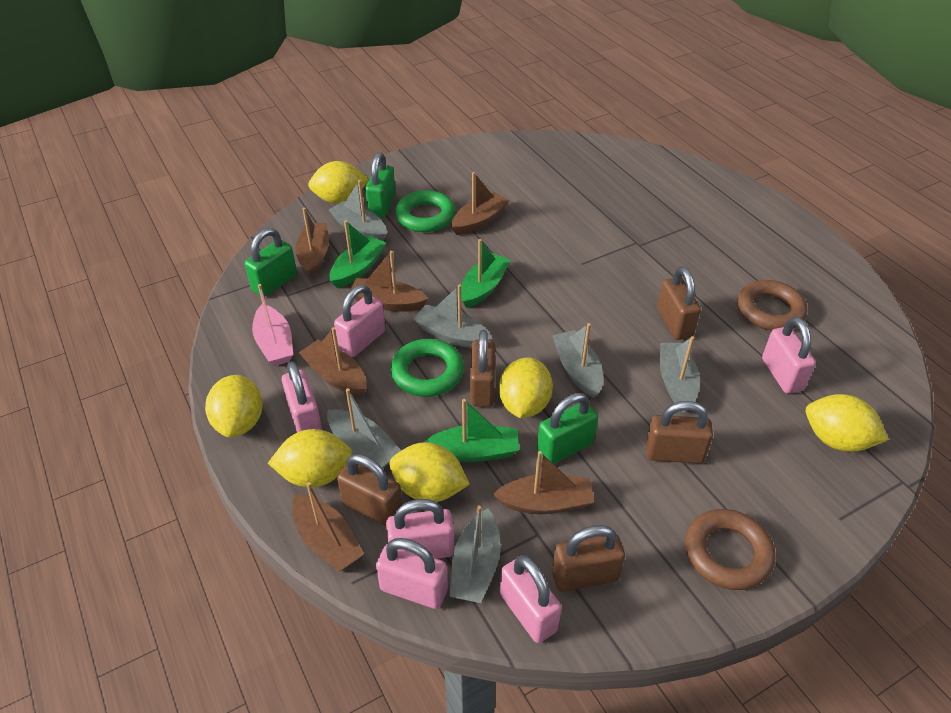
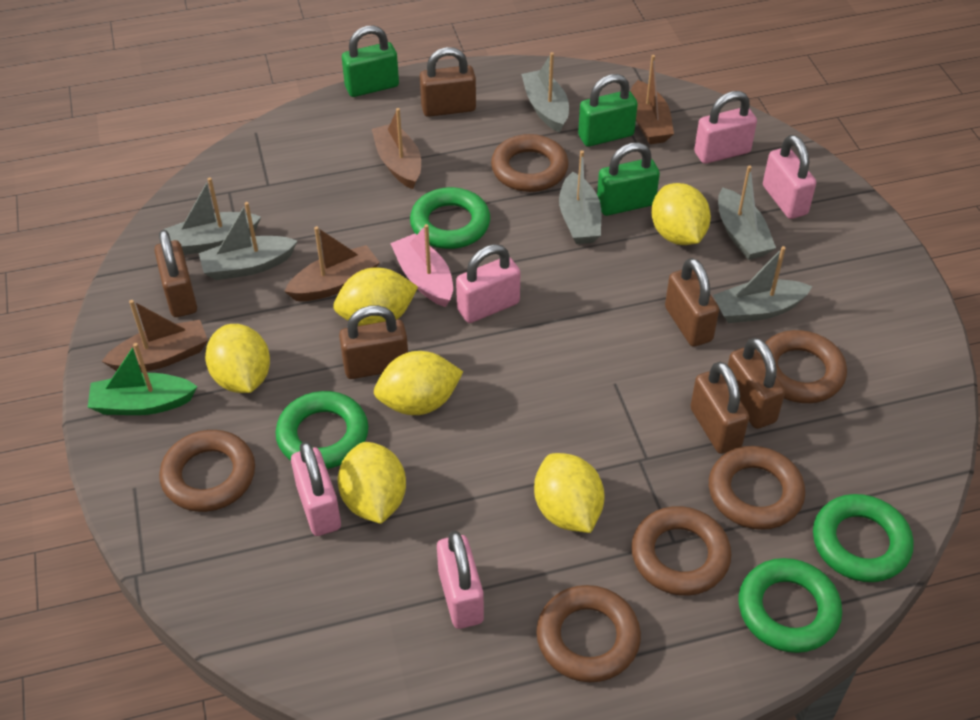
brown boat: [292,482,364,572] [296,208,329,277] [299,327,367,396] [350,251,428,312] [451,172,509,235] [493,451,594,514] = 6 -> [101,300,208,372] [284,226,380,301] [372,108,421,189] [631,55,674,144] = 4
brown padlock: [337,454,403,526] [470,330,495,407] [552,525,625,592] [646,401,713,464] [657,267,701,340] = 5 -> [154,230,197,317] [339,305,408,379] [420,47,476,117] [665,258,719,347] [690,361,749,454] [728,338,785,429] = 6
brown ring: [685,509,775,590] [737,280,807,331] = 2 -> [159,430,255,512] [491,134,569,192] [536,585,641,682] [631,506,731,596] [709,446,805,530] [759,330,847,403] = 6
green boat: [329,220,386,288] [424,399,519,462] [461,239,511,308] = 3 -> [88,343,198,415] = 1
green ring: [390,339,464,397] [395,190,455,232] = 2 -> [275,391,368,469] [410,187,490,249] [738,558,842,653] [813,494,914,582] = 4
pink padlock: [282,361,322,433] [334,285,385,357] [376,538,448,609] [386,499,454,559] [500,555,562,643] [762,317,816,394] = 6 -> [291,441,341,536] [437,531,484,629] [456,244,520,323] [694,91,757,164] [763,135,816,219] = 5

